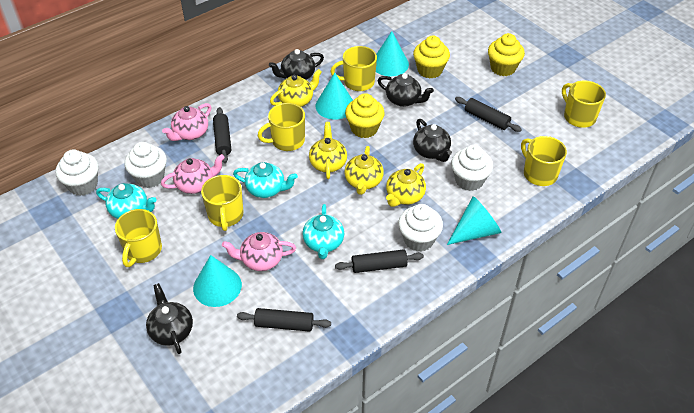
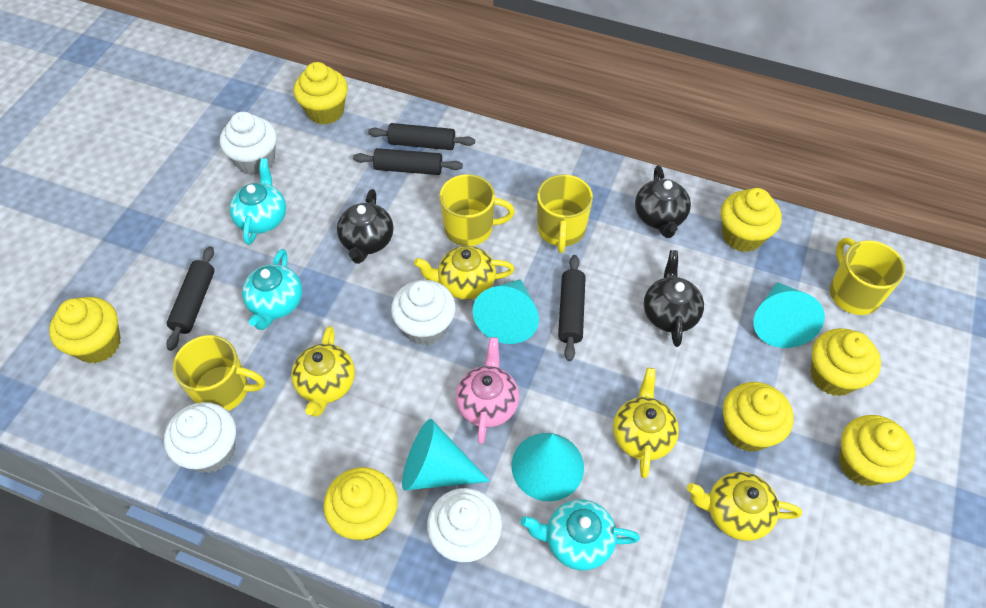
black teapot: [146,283,193,354] [269,49,324,80] [377,73,434,107] [413,119,452,162] = 4 -> [337,189,393,264] [635,166,691,238] [644,250,704,347] = 3
pink teapot: [161,154,225,194] [162,103,211,141] [222,232,296,271] = 3 -> [456,337,519,444] = 1
yellow cupcake: [345,93,385,138] [413,36,450,79] [488,33,525,76] = 3 -> [49,297,121,363] [293,62,348,125] [323,467,398,541] [721,188,782,252] [723,382,794,452] [811,328,881,396] [839,415,916,486] = 7
yellow mug: [115,209,162,267] [201,175,243,231] [258,103,305,151] [331,46,377,91] [521,136,567,186] [562,80,606,128] = 6 -> [173,335,265,411] [439,174,515,246] [537,174,593,253] [830,238,905,315] = 4

